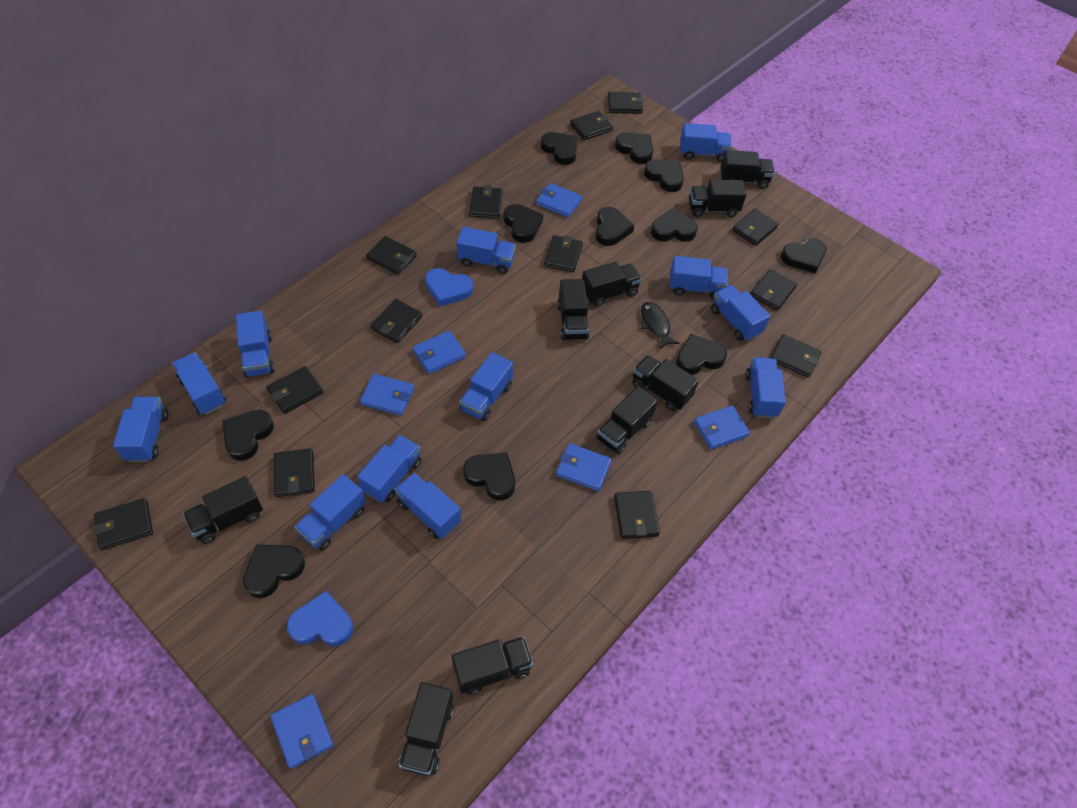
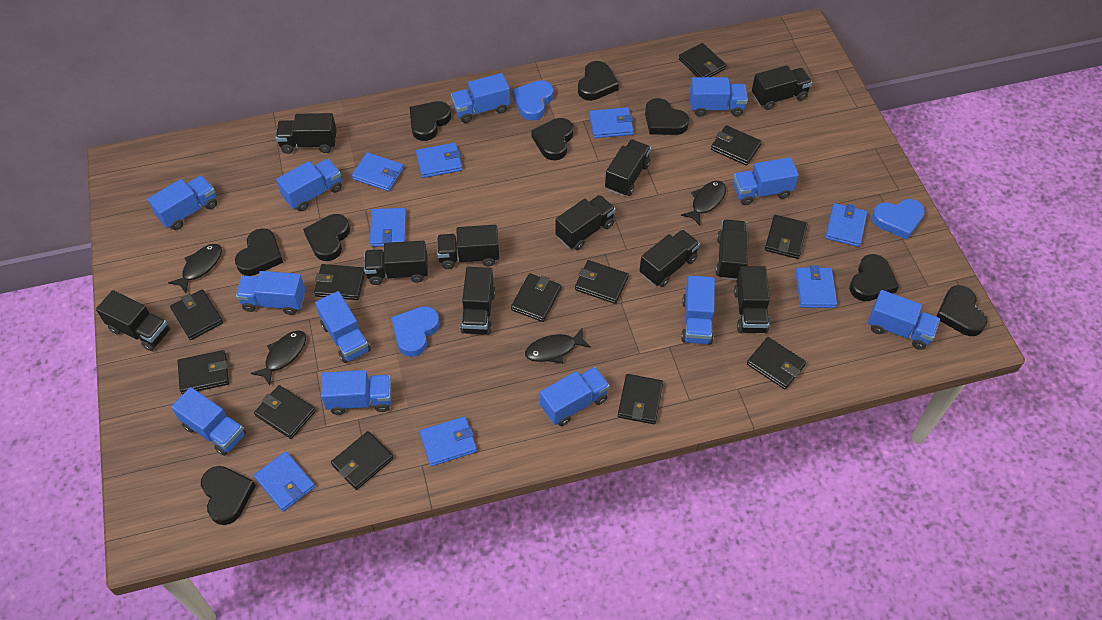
black fish: [641,302,680,349] = 1 -> [168,244,222,293] [251,330,306,385] [525,328,591,363] [681,181,726,226] = 4
black heart: [223,410,274,461] [243,544,305,598] [463,452,515,500] [504,204,543,243] [541,132,577,165] [596,207,634,246] [615,133,653,164] [644,159,684,192] [651,209,698,242] [676,334,727,375] [781,238,827,274] = 11 -> [201,466,256,525] [235,228,283,276] [303,214,350,261] [410,101,451,141] [531,118,573,161] [578,61,619,101] [645,98,689,135] [849,254,899,301] [936,285,987,336] = 9
black truck: [183,476,263,544] [399,682,454,776] [452,636,533,695] [557,279,590,340] [582,262,642,307] [596,386,658,454] [632,355,699,411] [689,180,747,217] [720,150,775,189] = 9 -> [96,290,171,351] [276,113,337,154] [364,241,428,285] [437,225,499,269] [460,267,495,335] [556,195,616,250] [605,139,651,196] [639,230,700,287] [715,220,748,281] [734,266,770,333] [752,65,812,110] = 11
black wallet: [93,498,153,550] [266,366,324,414] [274,448,315,497] [366,236,417,275] [371,299,422,343] [469,185,503,219] [544,235,583,272] [570,111,613,140] [608,92,643,114] [614,491,660,539] [732,209,779,246] [750,269,797,311] [771,334,821,377] = 13 -> [170,289,223,340] [178,350,229,394] [254,385,316,439] [314,264,365,300] [331,431,394,490] [511,273,561,322] [575,260,629,304] [618,374,663,424] [679,43,726,77] [711,125,762,166] [747,337,806,389] [765,215,808,259] = 12
blue heart: [287,591,353,646] [425,268,473,306] = 2 -> [391,306,440,357] [512,80,554,121] [871,199,925,239] = 3
blue wallet: [270,694,334,769] [360,374,414,416] [413,331,466,374] [536,183,582,218] [556,443,612,491] [694,405,750,450] = 6 -> [254,451,315,511] [352,152,404,191] [370,208,406,247] [416,143,462,178] [419,416,477,466] [589,107,634,138] [796,265,837,308] [825,203,867,247] = 8

